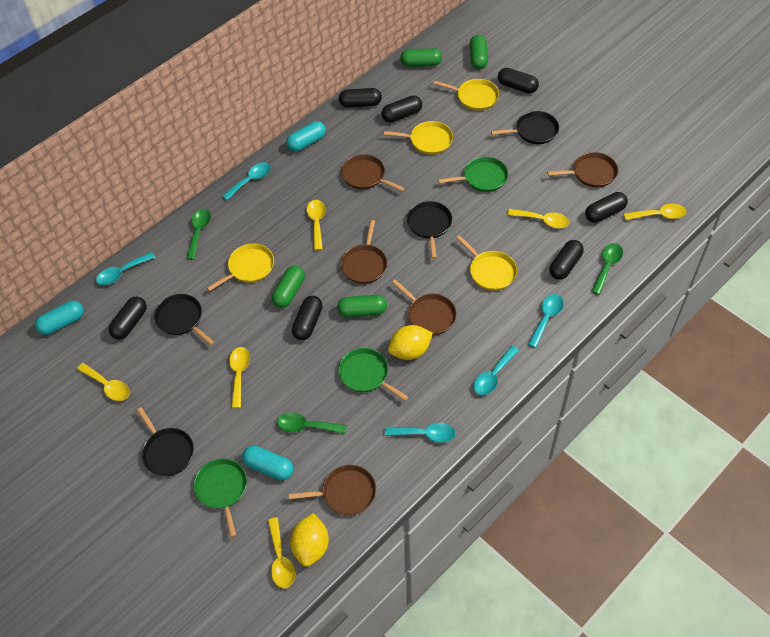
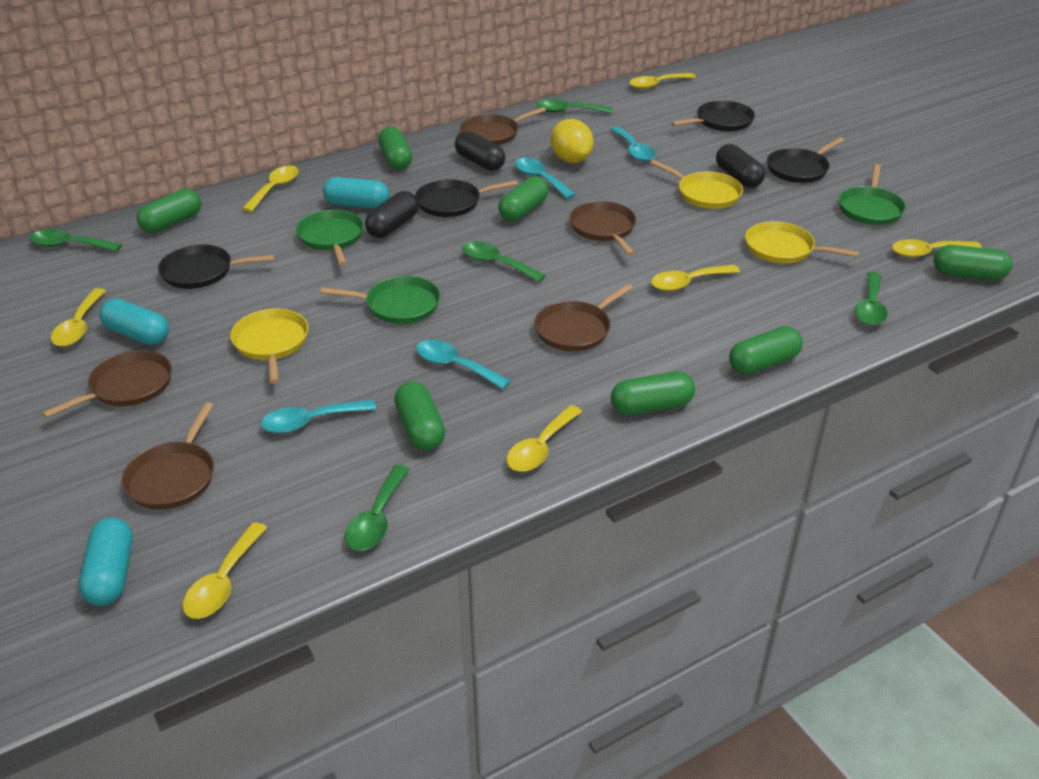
black capsule: [109,297,147,340] [292,296,323,340] [339,88,382,108] [382,95,422,123] [498,68,539,94] [550,240,584,280] [585,192,628,223] = 7 -> [365,191,419,238] [455,131,505,171] [716,144,765,188] = 3
green capsule: [272,266,305,308] [337,295,387,317] [400,48,442,67] [470,35,488,70] = 4 -> [137,188,201,233] [378,127,412,170] [394,381,445,451] [498,176,549,222] [611,372,695,415] [729,326,803,375] [934,245,1013,280] = 7
green spoon: [186,209,211,260] [277,413,347,434] [591,243,623,295] = 3 -> [30,229,122,252] [345,465,410,551] [462,241,546,282] [536,99,613,113] [855,272,888,326] = 5
turquoise spoon: [96,252,156,285] [222,162,271,200] [385,423,456,443] [473,346,519,395] [528,294,564,348] = 5 -> [261,400,376,433] [416,340,511,389] [515,158,576,199] [610,127,656,161] = 4
yellow lemon: [290,513,329,567] [388,325,433,360] = 2 -> [551,119,594,163] = 1
yellow pan: [207,244,274,291] [384,121,453,155] [433,79,499,110] [456,235,517,291] = 4 -> [230,309,309,384] [650,160,743,209] [745,221,859,264] = 3
yellow spoon: [77,363,130,401] [229,347,250,408] [268,517,295,588] [307,200,325,250] [508,209,569,228] [624,204,686,220] = 6 -> [51,288,106,347] [183,522,267,619] [242,165,299,212] [506,405,582,472] [629,73,696,89] [651,265,740,291] [892,239,982,258] = 7

